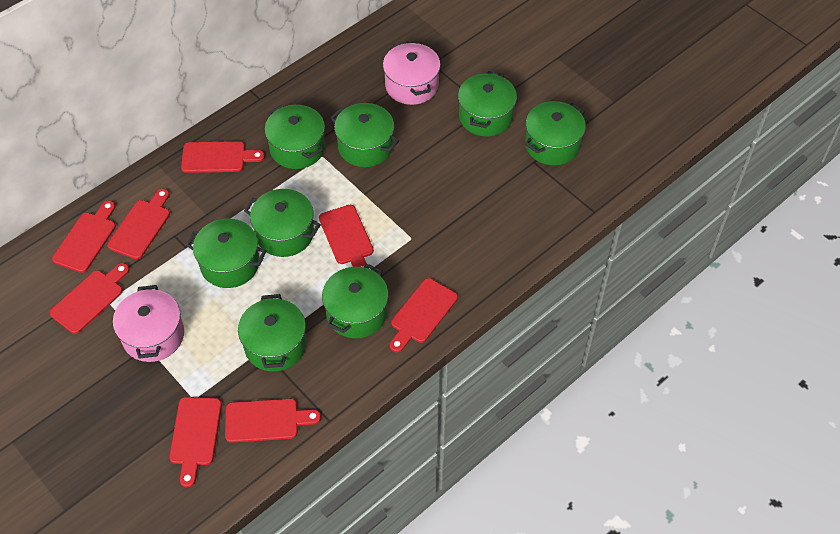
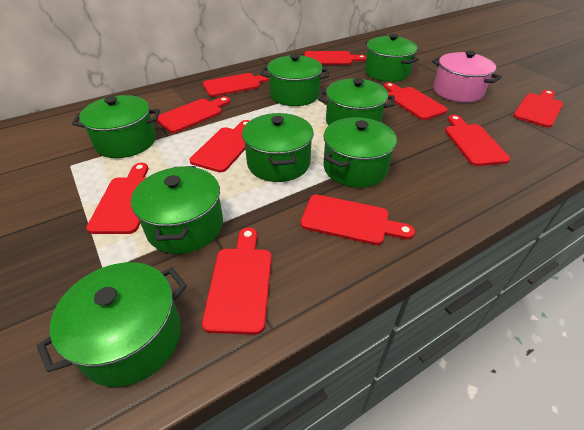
pink pot: [113,285,184,362] [383,41,441,105] = 2 -> [432,51,502,103] = 1
red cutting board: [50,263,129,334] [52,201,116,273] [107,189,170,259] [169,397,222,487] [181,141,265,173] [225,398,321,443] [319,205,374,269] [390,278,458,352] = 8 -> [86,163,148,234] [156,97,230,133] [190,120,249,172] [202,228,272,335] [203,73,269,97] [300,195,415,245] [304,51,366,65] [384,82,448,120] [445,115,510,166] [513,90,563,128] = 10

